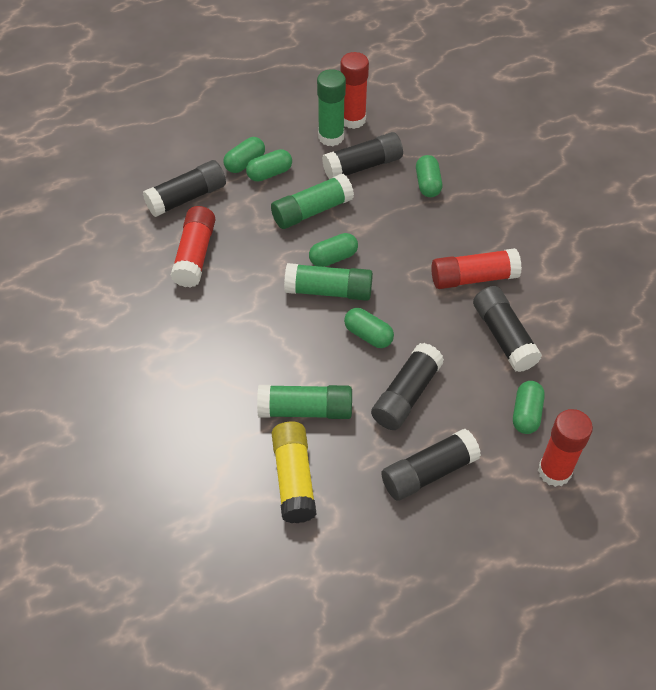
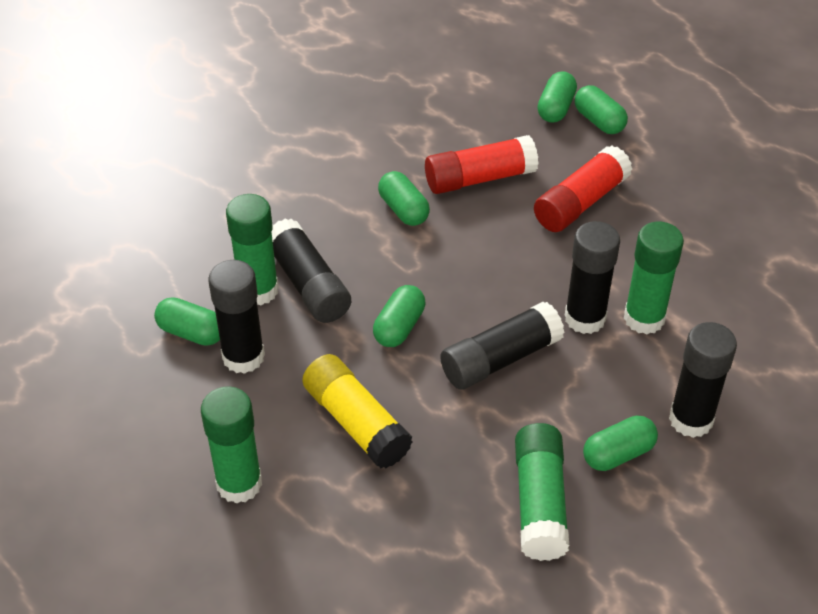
red glue stick: [170,206,216,288] [340,52,369,129] [431,248,522,289] [538,409,593,487] = 4 -> [425,135,539,194] [534,145,632,232] = 2

